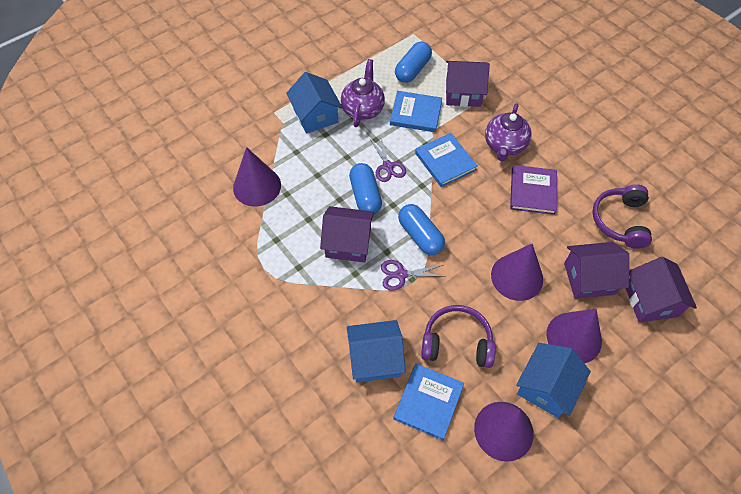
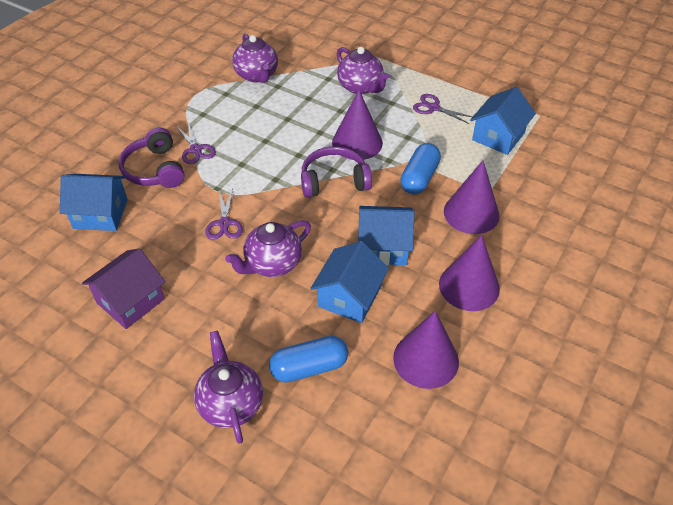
blue book: [390,91,442,132] [393,364,464,440] [415,133,478,187] = 3 -> none = 0
blue capsule: [349,163,382,215] [395,41,432,83] [398,204,445,255] = 3 -> [269,336,348,383] [400,143,441,194] = 2
blue house: [286,72,343,133] [347,320,406,382] [516,343,591,418] = 3 -> [60,174,128,231] [310,241,389,323] [358,206,414,265] [470,87,536,155] = 4
purple book: [510,165,557,215] = 1 -> none = 0
purple house: [320,206,374,263] [446,61,490,107] [564,242,629,299] [626,257,697,323] = 4 -> [82,248,165,329] = 1
purple scissors: [370,137,406,182] [381,260,443,291] = 2 -> [176,122,216,164] [205,189,243,240] [413,94,472,124] = 3
purple teapot: [341,59,385,127] [485,103,532,161] = 2 -> [194,331,263,444] [225,220,311,277] [232,34,278,83] [337,47,389,94] = 4

